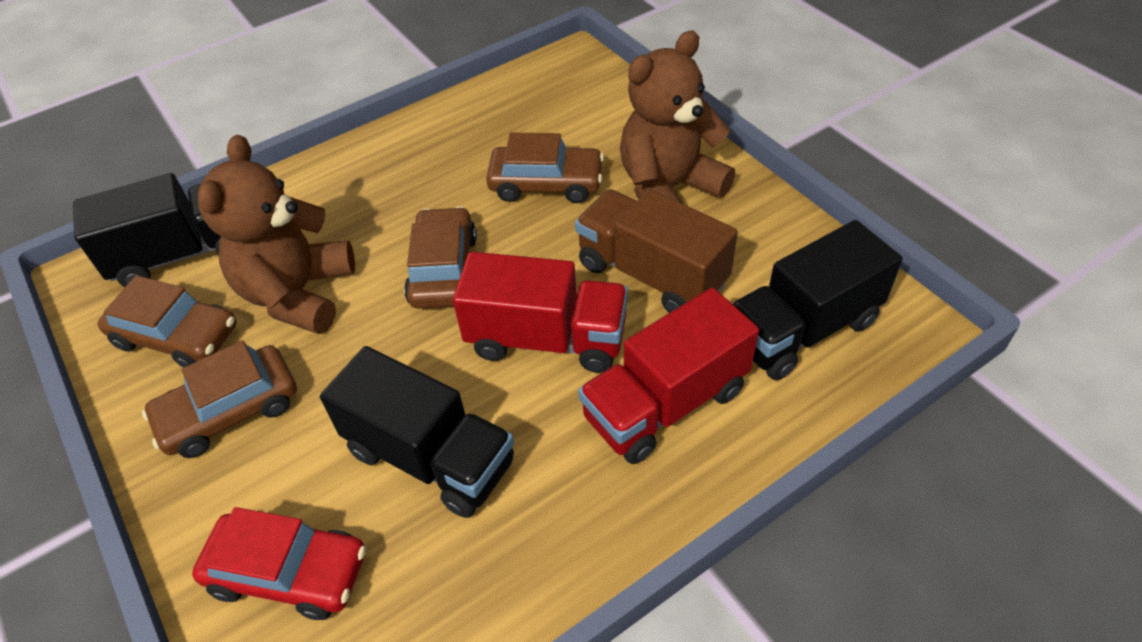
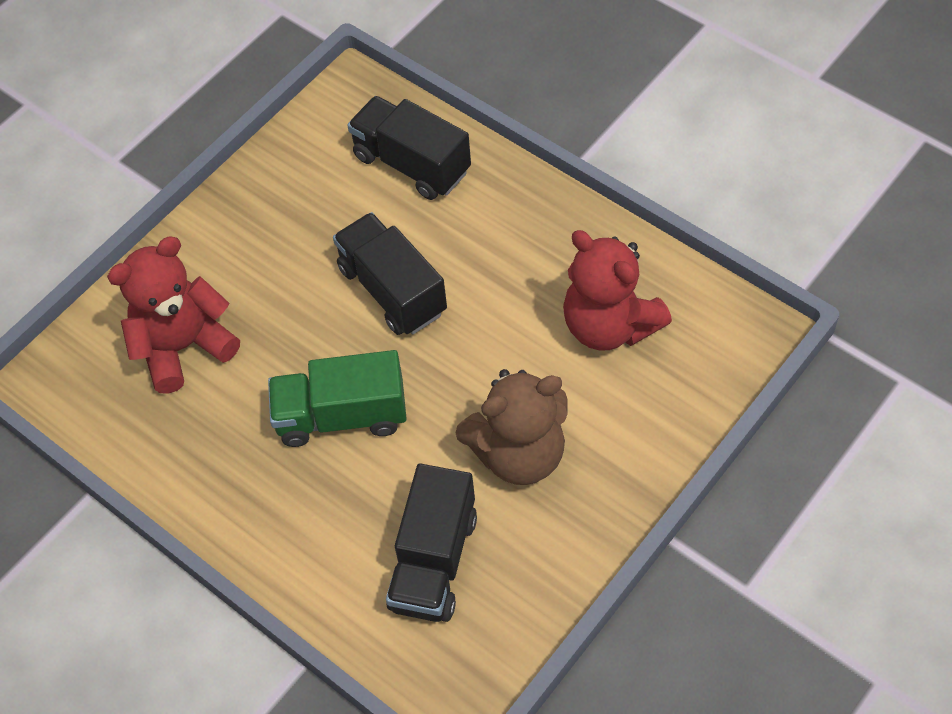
brown car: [98,275,236,367] [142,340,297,458] [404,206,477,308] [486,133,604,203] = 4 -> none = 0
brown teddy bear: [198,135,355,334] [620,31,735,204] = 2 -> [456,369,568,485] = 1
brown truck: [575,189,738,313] = 1 -> none = 0
green truck: none = 0 -> [268,350,407,447] = 1
red car: [192,507,366,620] = 1 -> none = 0
red teddy bear: none = 0 -> [107,237,240,394] [563,230,672,350] = 2
red truck: [453,252,628,373] [578,288,759,464] = 2 -> none = 0

